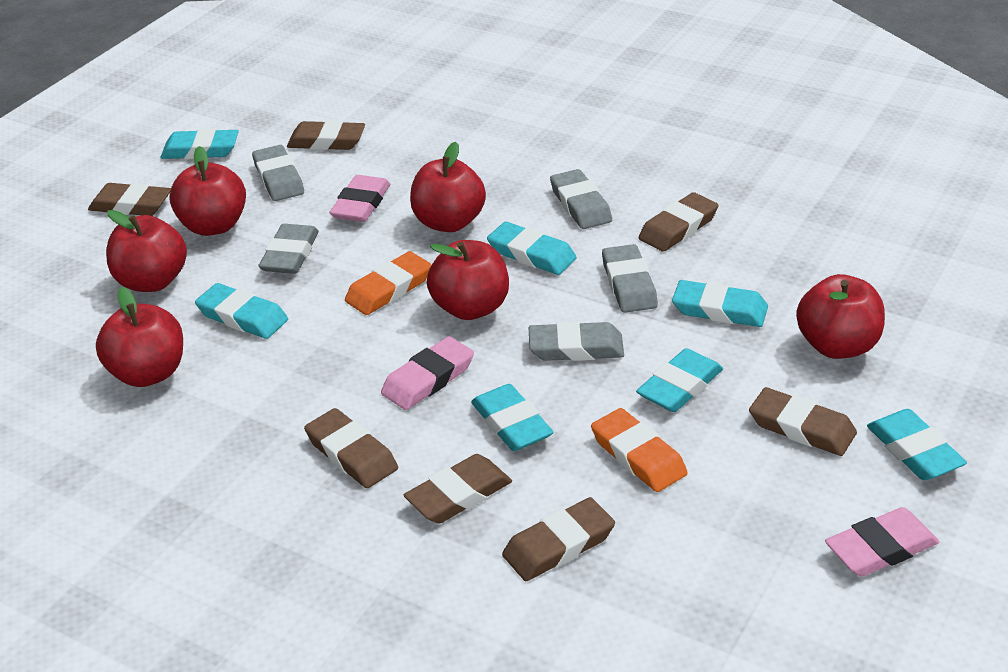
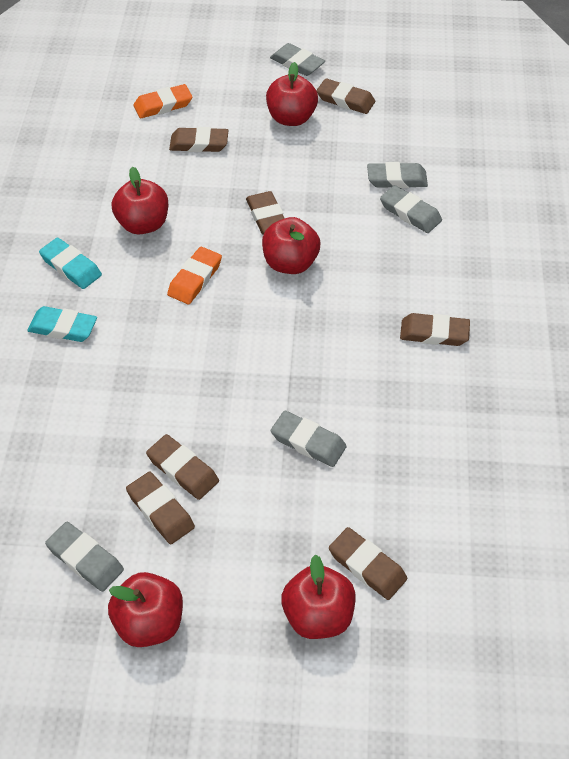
pink eraser: [329,175,390,222] [381,336,474,410] [825,507,939,577] = 3 -> none = 0
red apple: [96,287,183,387] [106,210,187,292] [169,146,246,236] [410,142,486,232] [427,240,509,320] [796,274,885,359] = 6 -> [108,572,183,647] [112,166,168,234] [262,217,320,274] [266,62,318,126] [281,555,355,639] = 5
turquoise eraser: [161,129,239,159] [195,283,288,339] [471,384,553,451] [487,221,577,275] [636,348,723,412] [672,280,768,327] [867,409,967,480] = 7 -> [27,306,97,342] [39,238,102,289] = 2

